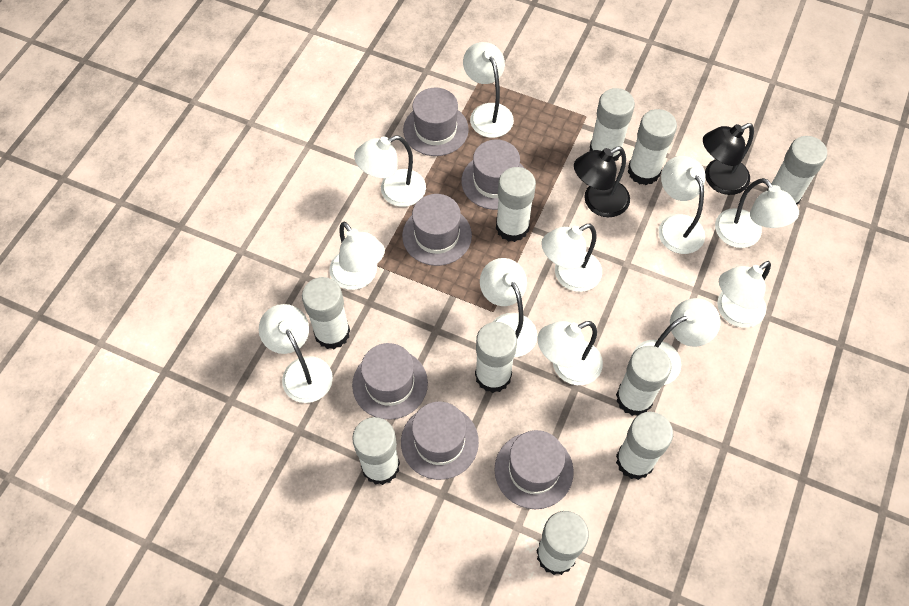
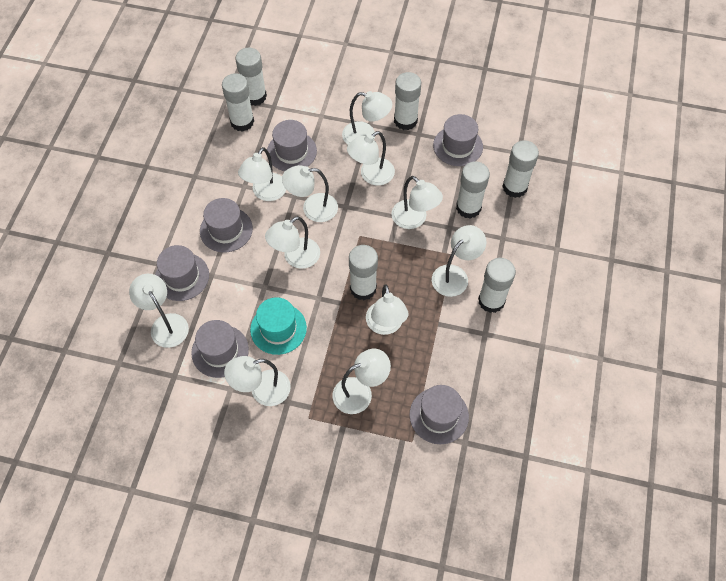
black lamp: [574,147,630,217] [703,123,754,195] = 2 -> none = 0
turquoise hat: none = 0 -> [250,297,307,355] = 1
white glue stick: [302,277,350,349] [352,417,400,485] [475,322,517,393] [496,167,536,242] [536,511,589,575] [590,88,635,161] [616,346,671,416] [616,412,673,480] [628,109,677,185] [767,136,827,205] = 10 -> [222,73,254,132] [236,48,267,106] [349,245,378,300] [394,72,421,130] [456,161,490,219] [478,258,516,313] [502,140,539,198] = 7

